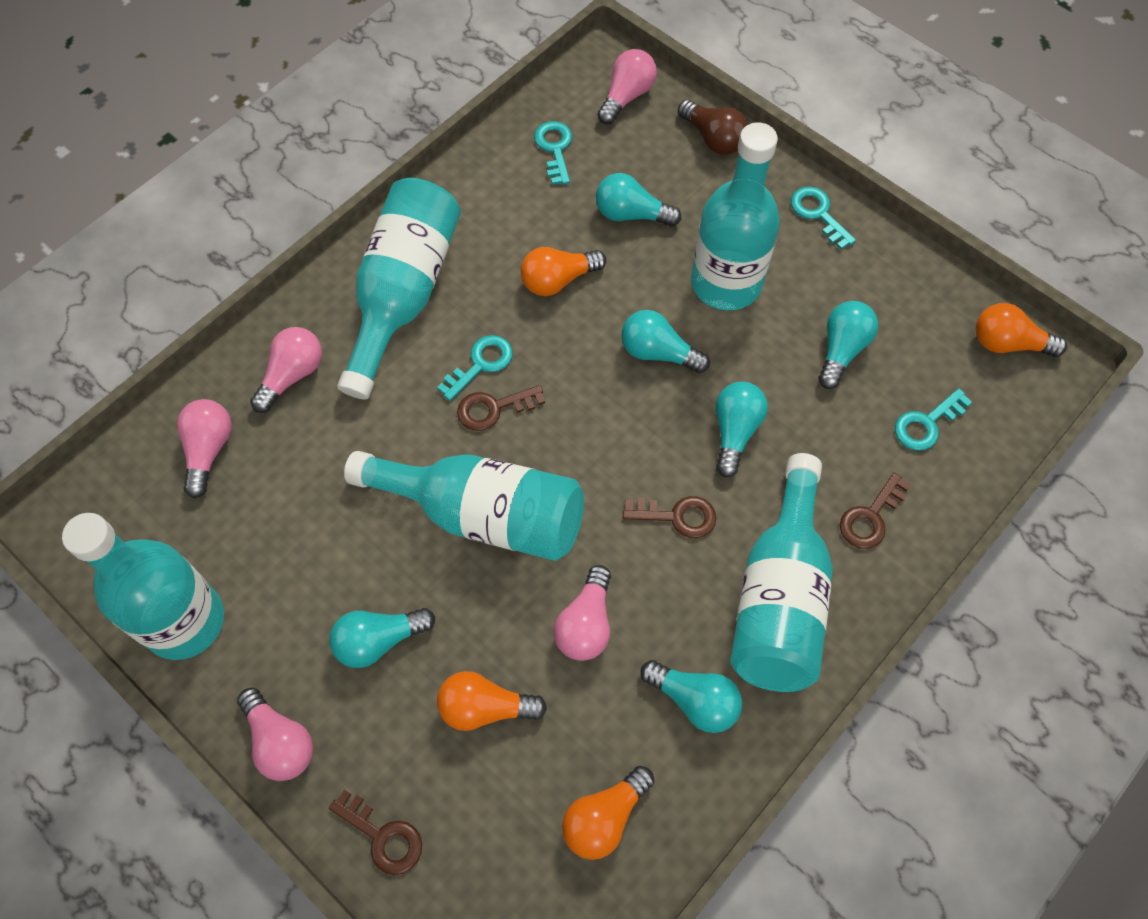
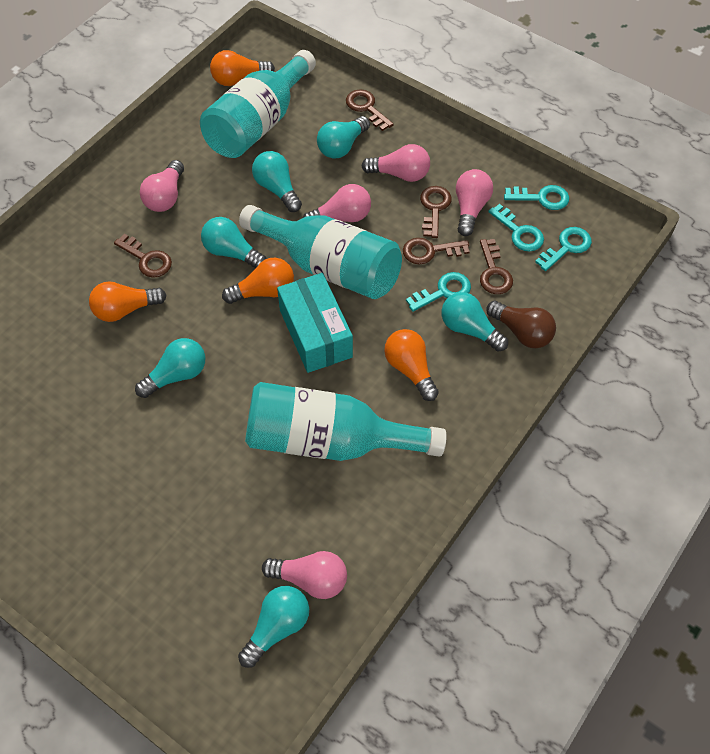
brown key: [329,790,422,875] [457,385,545,431] [623,496,716,538] [840,473,910,549] = 4 -> [114,234,172,278] [346,89,394,131] [403,238,470,264] [420,186,452,238] [480,239,513,294] = 5
turquoise bottle: [62,513,224,660] [337,178,461,399] [344,451,584,561] [691,122,780,310] [730,453,832,692] = 5 -> [200,50,316,158] [239,205,402,299] [245,382,447,461] = 3
turquoise box: none = 0 -> [277,273,353,373] = 1

